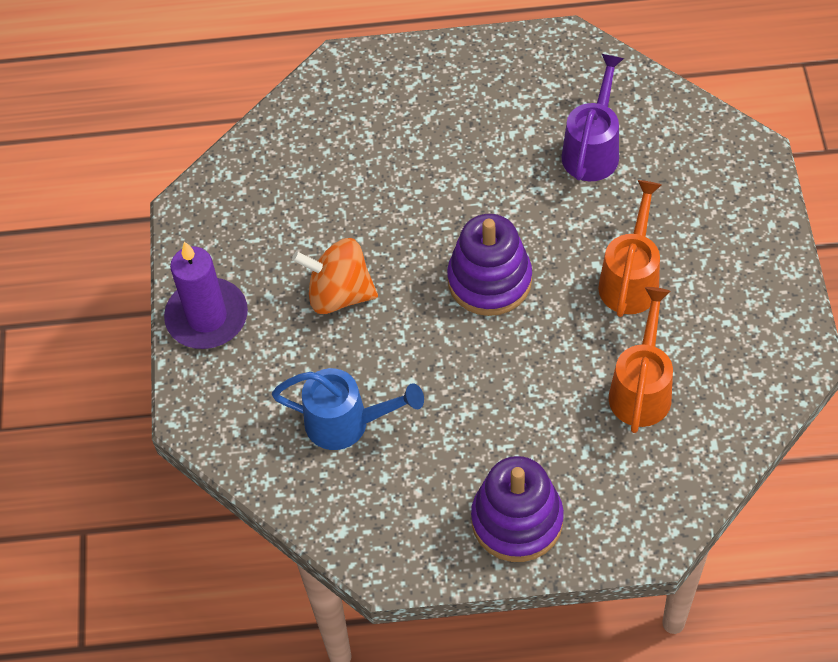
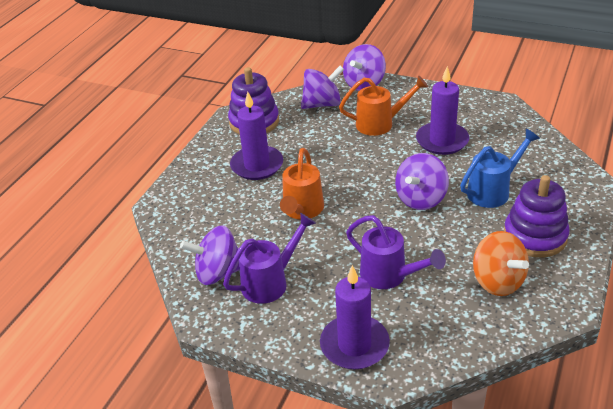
purple candle: [164,241,248,349] = 1 -> [230,92,283,180] [320,265,390,369] [416,66,469,155] = 3
purple spinning top: none = 0 -> [180,225,240,285] [301,65,344,109] [343,44,386,91] [395,153,449,210] = 4
purple watering can: [562,54,624,181] = 1 -> [223,213,316,304] [346,215,446,289] = 2

